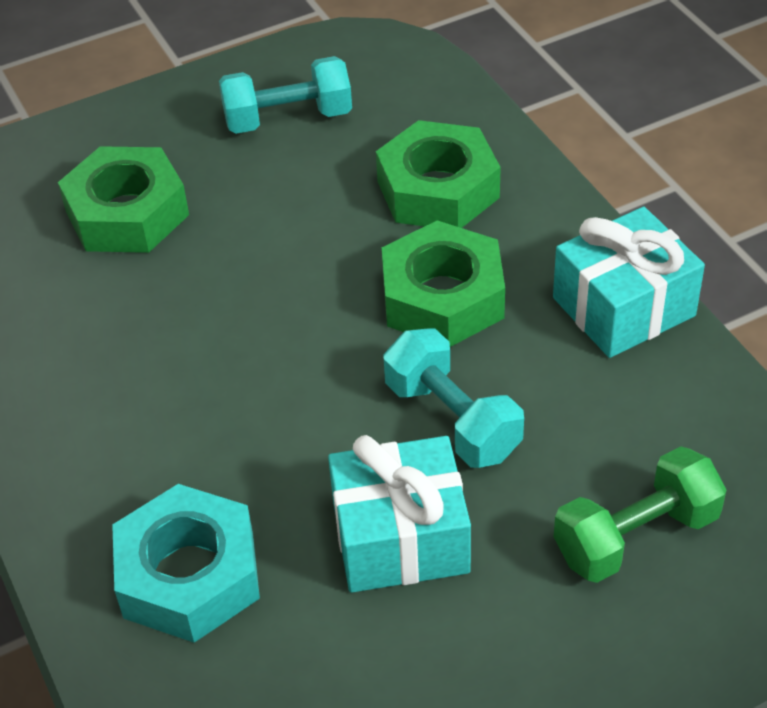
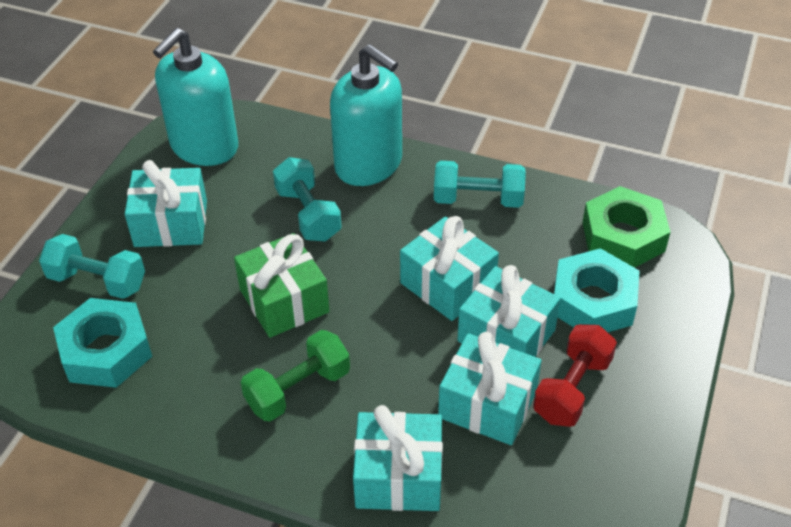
green gift: none = 0 -> [234,233,329,338] = 1
green nut: [58,146,189,253] [376,120,501,228] [382,221,505,347] = 3 -> [582,186,670,268] = 1
red dumbbell: none = 0 -> [533,324,617,427] = 1
turquoise dumbbell: [219,56,352,134] [383,328,524,468] = 2 -> [39,234,145,299] [273,157,342,242] [434,161,526,208] = 3
turquoise gift: [328,435,471,593] [553,207,705,358] = 2 -> [125,160,207,247] [353,405,443,511] [400,216,499,321] [438,332,542,445] [457,265,560,357] = 5
turquoise nut: [112,484,260,643] = 1 -> [53,298,152,388] [554,248,639,332] = 2
turquoise soap dispenser: none = 0 -> [153,28,238,166] [330,44,402,186] = 2

